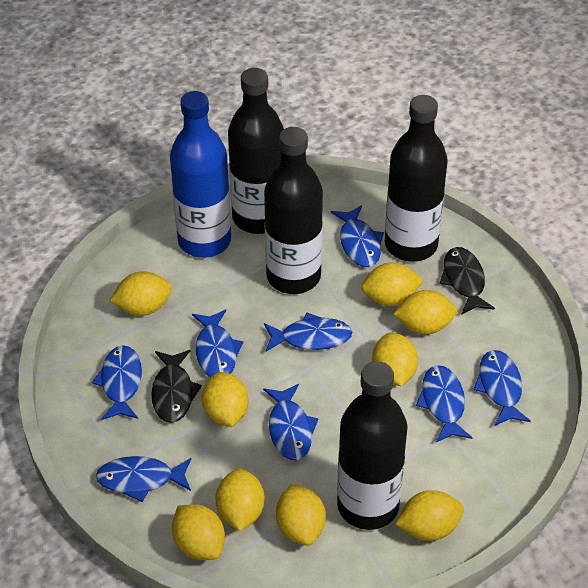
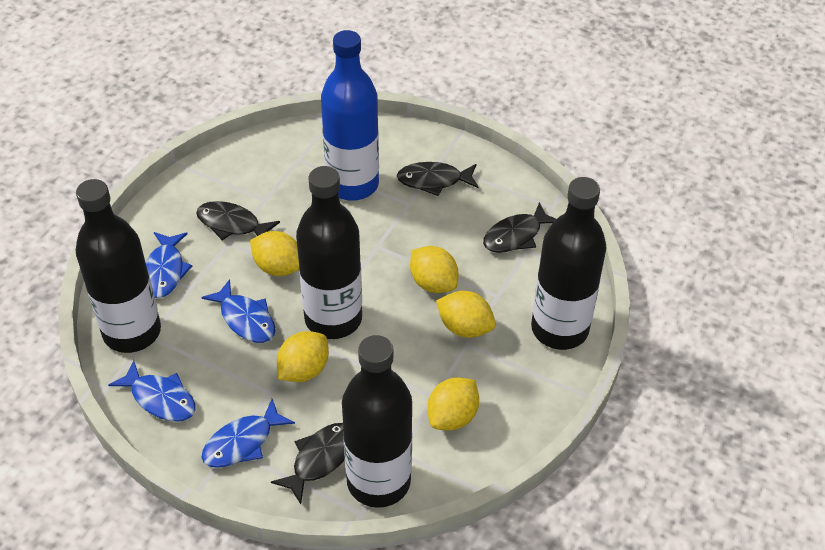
black fish: [151,350,202,423] [440,247,495,315] = 2 -> [196,201,280,240] [271,423,345,504] [397,162,479,196] [483,202,556,253] = 4
blue fish: [92,345,142,420] [96,456,191,502] [192,309,243,377] [263,384,318,460] [264,313,352,352] [331,205,384,267] [416,365,473,442] [473,350,531,426] = 8 -> [108,360,196,422] [146,232,192,298] [201,279,276,343] [201,399,295,468] = 4
yellow lemon: [110,271,172,316] [172,504,225,560] [202,372,248,427] [215,469,265,531] [276,484,326,546] [361,262,423,306] [372,333,418,386] [393,290,457,334] [395,490,464,541] = 9 -> [250,231,299,276] [277,331,329,382] [410,246,458,293] [427,377,479,431] [436,291,496,338] = 5

